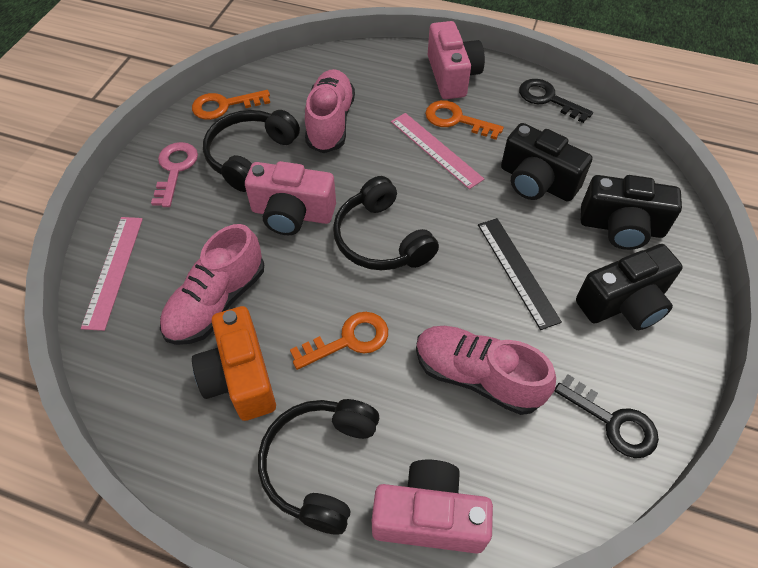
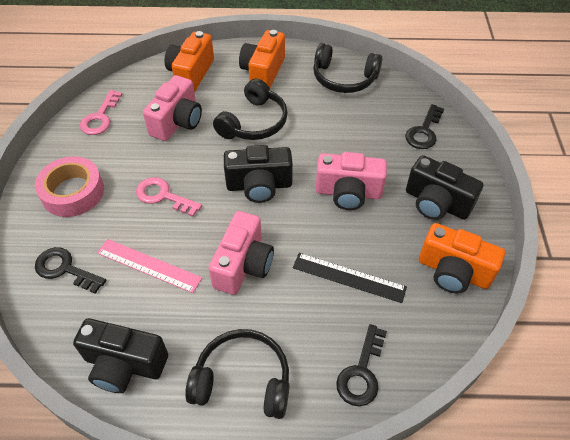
black key: [519,79,593,123] [555,374,659,458] = 2 -> [35,247,106,294] [336,324,387,407] [405,104,444,149] = 3
orange camera: [192,306,276,421] = 1 -> [165,31,214,92] [239,30,285,88] [419,223,505,293] = 3
orange key: [192,90,270,120] [290,312,388,370] [425,100,504,140] = 3 -> none = 0
pink key: [151,142,198,207] = 1 -> [80,90,122,135] [136,177,202,217] = 2
pink ruler: [81,217,143,331] [391,113,484,189] = 2 -> [97,239,202,293] = 1
pink shoe: [160,224,264,345] [305,69,355,153] [416,326,556,415] = 3 -> none = 0
pink tape: none = 0 -> [35,156,104,217] = 1

